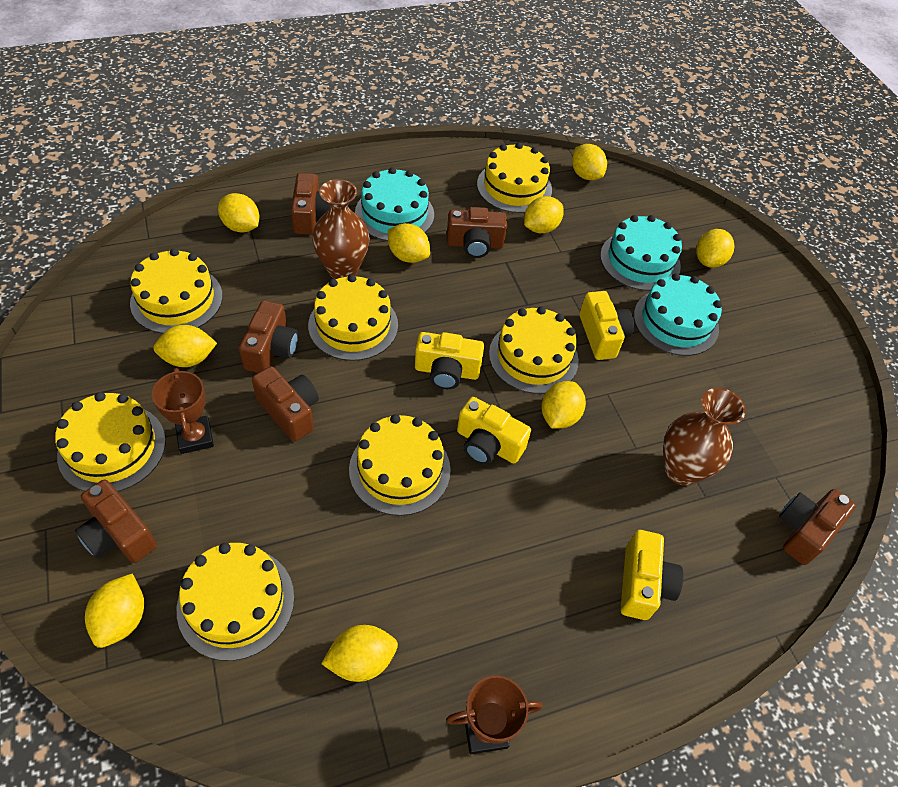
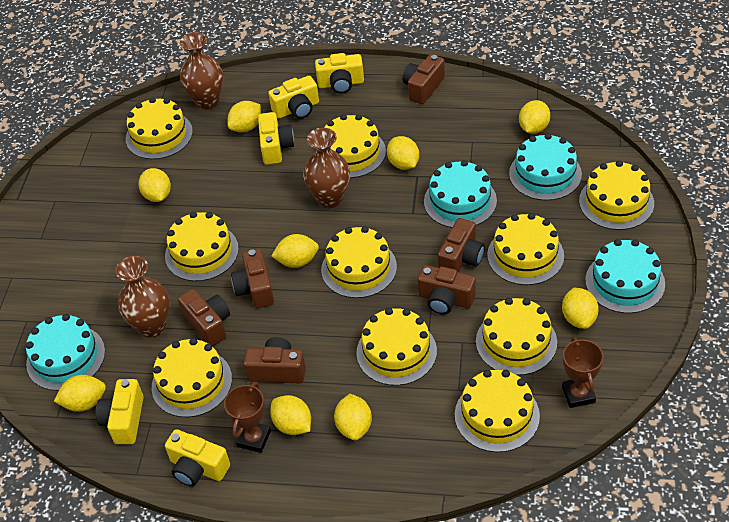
brown vase: [312,179,369,279] [663,388,746,486] = 2 -> [115,256,170,338] [180,32,223,110] [303,128,350,208] = 3
turquoise cake: [355,167,434,241] [600,215,682,291] [634,273,722,356] = 3 -> [26,314,105,391] [424,160,497,228] [509,133,582,201] [585,239,665,313] = 4
yellow cake: [55,392,166,492] [130,248,223,334] [177,543,294,661] [308,274,398,361] [349,414,451,516] [477,142,552,213] [489,306,579,394] = 7 -> [126,97,193,159] [152,338,232,417] [165,212,239,281] [321,226,397,298] [324,114,386,178] [356,308,437,386] [455,370,540,452] [476,298,557,375] [487,213,564,285] [579,160,654,230] = 10
yellow camera: [415,332,484,389] [457,397,531,465] [579,291,634,360] [621,530,684,620] = 4 -> [95,379,144,444] [165,429,230,487] [258,112,294,165] [268,76,319,119] [315,53,364,94] = 5

